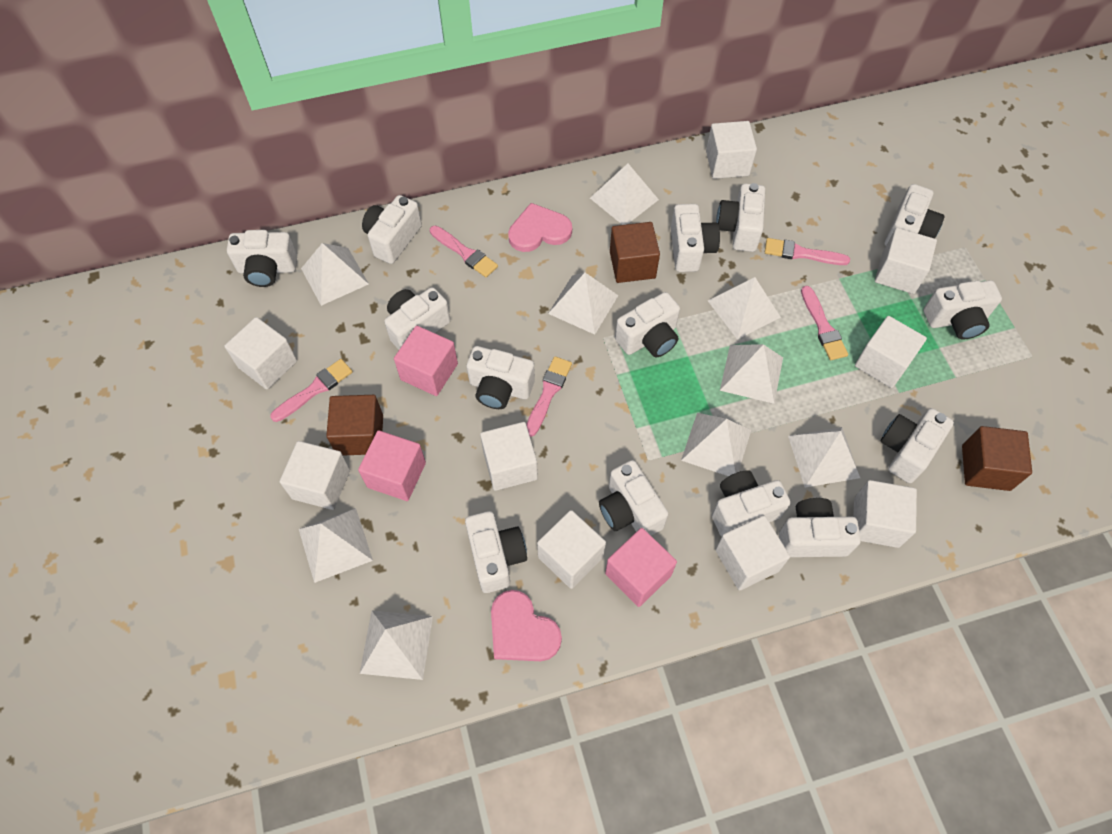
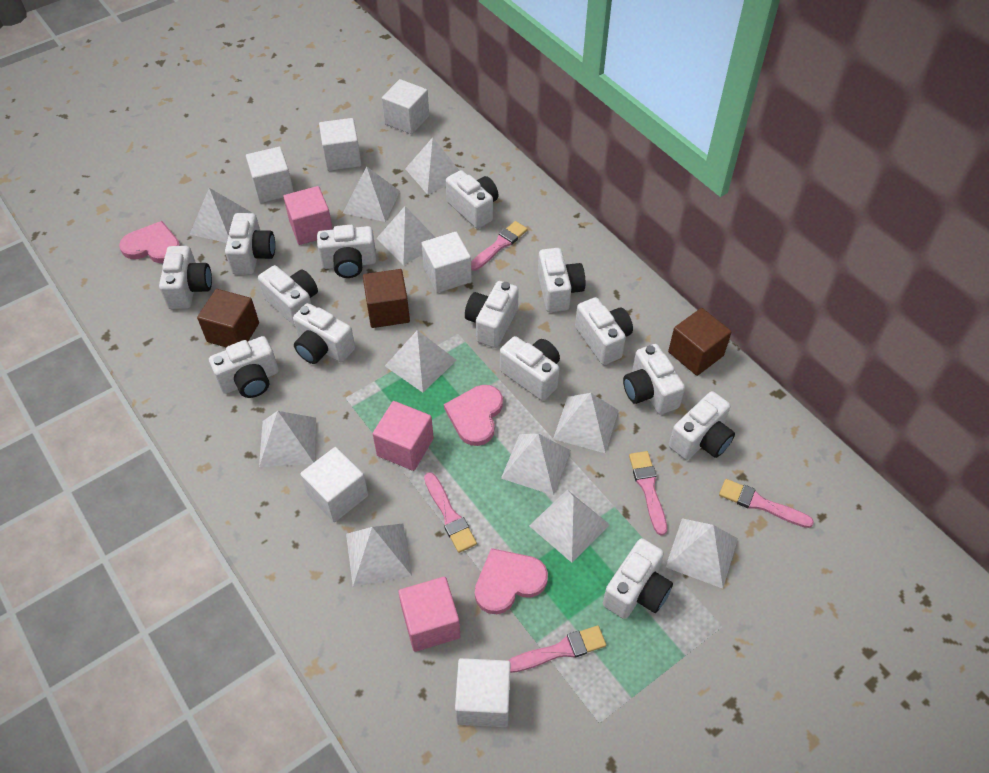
pink heart: [491,590,562,661] [508,203,572,252] = 2 -> [119,221,180,263] [444,385,503,446] [475,548,548,614] = 3
white cube: [224,317,297,389] [280,441,350,510] [480,422,538,491] [537,510,606,589] [706,121,757,179] [715,515,790,591] [853,480,917,548] [855,316,927,388] [875,228,937,294] = 9 -> [246,147,294,203] [300,447,368,522] [319,118,361,171] [382,79,429,134] [421,232,472,293] [455,658,511,727] = 6
white pyramid: [299,508,373,583] [301,243,369,306] [360,611,433,680] [548,272,618,335] [590,163,659,225] [681,413,751,476] [708,277,781,340] [720,344,783,404] [788,427,860,487] = 9 -> [190,188,251,243] [259,411,316,467] [343,166,400,222] [346,524,412,587] [376,206,436,265] [385,330,457,393] [405,137,460,195] [501,434,571,496] [529,490,610,563] [553,393,619,454] [666,518,738,589] = 11

